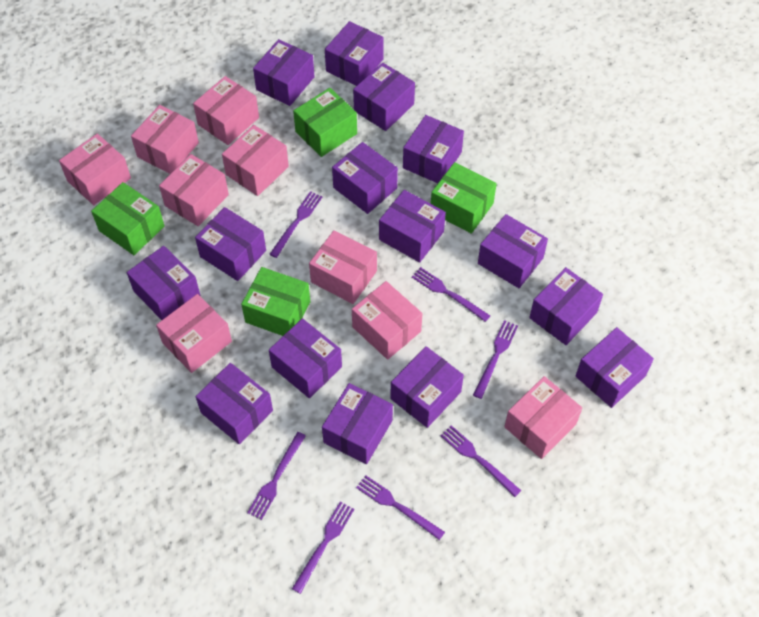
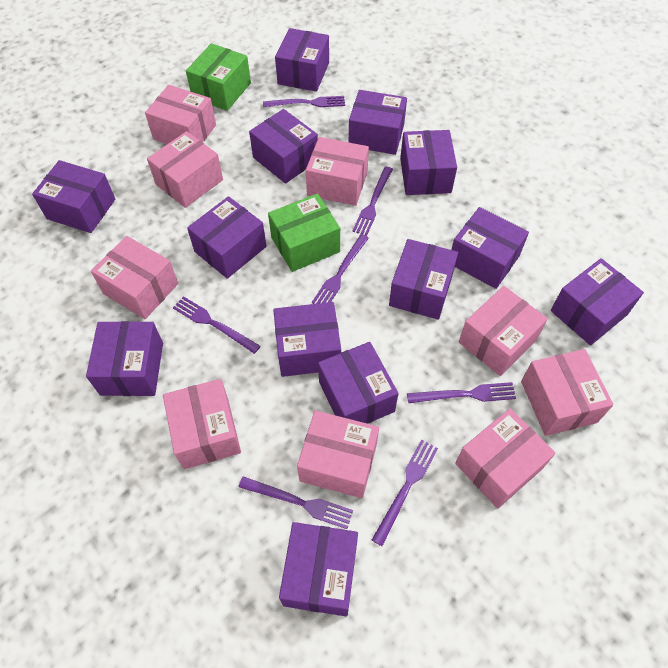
green box: [91,182,164,255] [241,267,310,336] [293,88,357,157] [431,162,497,234] = 4 -> [186,43,251,111] [268,194,340,272] = 2
purple box: [127,246,200,320] [195,207,266,281] [196,363,273,445] [253,39,315,106] [269,318,342,398] [322,383,393,464] [325,21,384,86] [332,142,398,214] [353,63,415,131] [379,190,446,262] [390,346,464,428] [403,115,464,183] [478,214,548,288] [529,267,603,345] [576,327,654,408] = 15 -> [32,160,115,233] [86,321,163,396] [187,196,267,279] [249,109,318,184] [273,302,341,377] [275,28,329,92] [279,522,358,616] [318,342,399,424] [349,90,407,155] [389,239,458,320] [400,130,457,195] [451,207,529,289] [551,258,644,345] = 13

